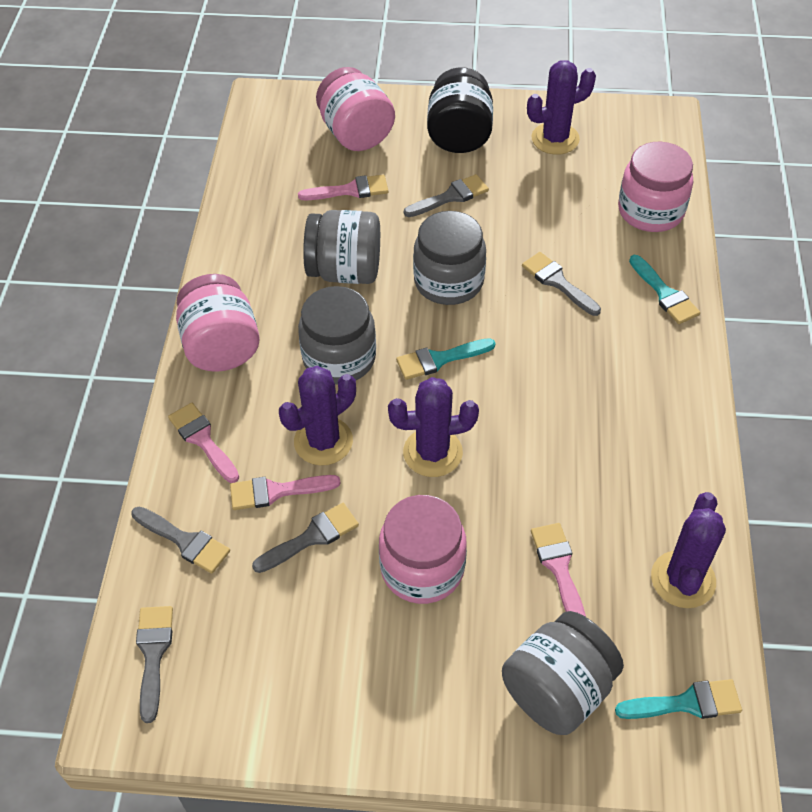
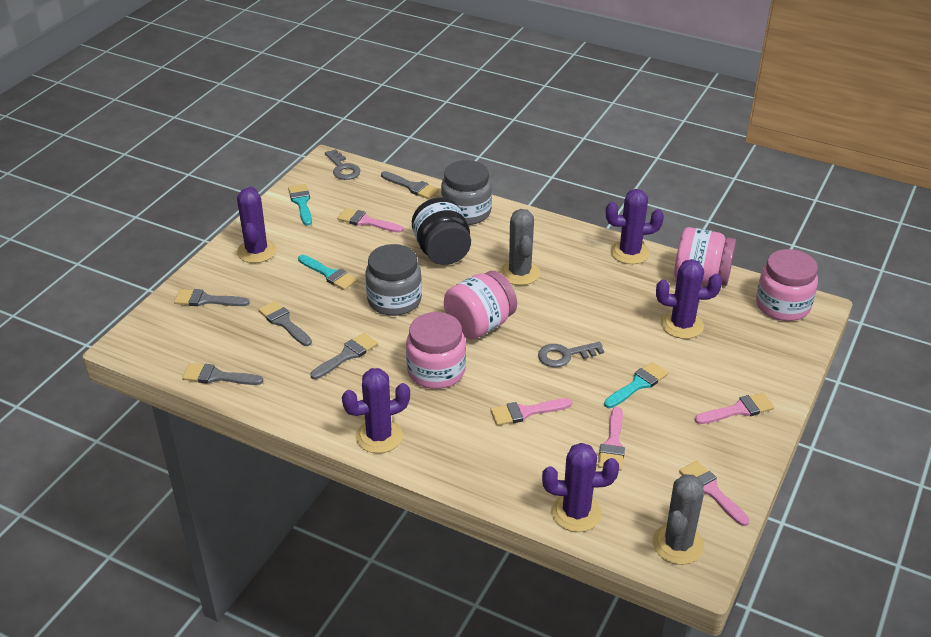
grey cactus: none = 0 -> [500,209,540,285] [653,474,704,565] = 2
grey jar: [298,286,376,384] [303,210,380,284] [413,211,486,305] [502,611,624,735] = 4 -> [365,244,422,316] [441,160,492,225] = 2
grey key: none = 0 -> [325,149,360,180] [538,342,604,367] = 2
pink brush: [168,403,239,483] [230,475,341,510] [298,175,388,200] [531,523,586,617] = 4 -> [337,208,403,233] [490,398,572,426] [598,407,625,471] [679,461,750,526] [694,393,774,424] = 5
purple cactus: [279,366,356,466] [388,377,479,477] [527,60,596,155] [651,492,726,608] = 4 -> [237,186,276,263] [342,368,410,453] [542,443,619,532] [606,189,664,264] [656,259,722,339] = 5

